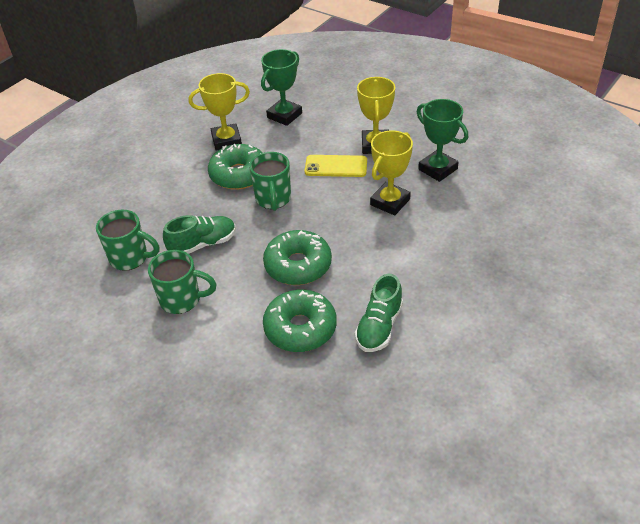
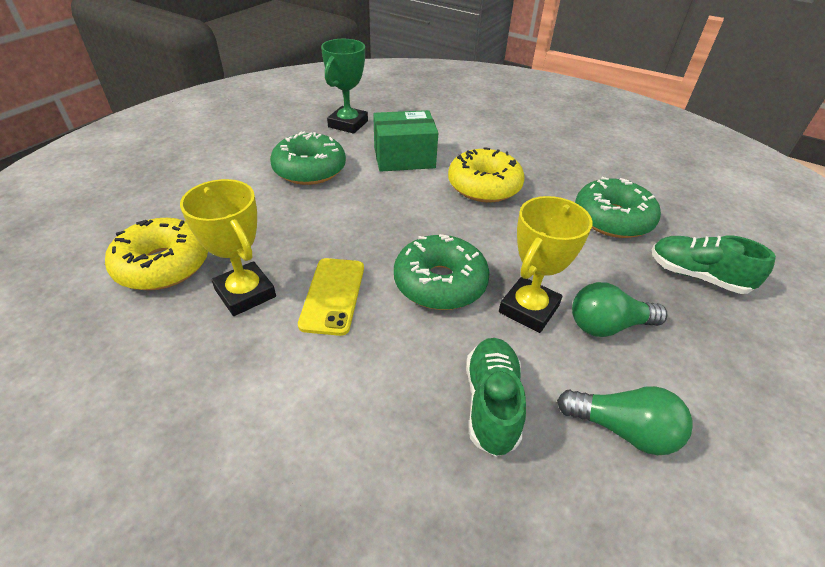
green box: none = 0 -> [373,110,438,172] = 1
green light bulb: none = 0 -> [557,386,693,455] [572,282,667,337] = 2
green mug: [96,210,159,271] [148,250,216,314] [249,152,291,211] = 3 -> none = 0
green trophy: [261,49,302,126] [417,99,468,182] = 2 -> [321,39,368,134] = 1
yellow donut: none = 0 -> [105,218,208,290] [448,147,525,202] = 2
yellow trophy: [189,73,250,151] [357,77,395,154] [370,131,413,215] = 3 -> [180,179,276,316] [499,196,593,333] = 2

